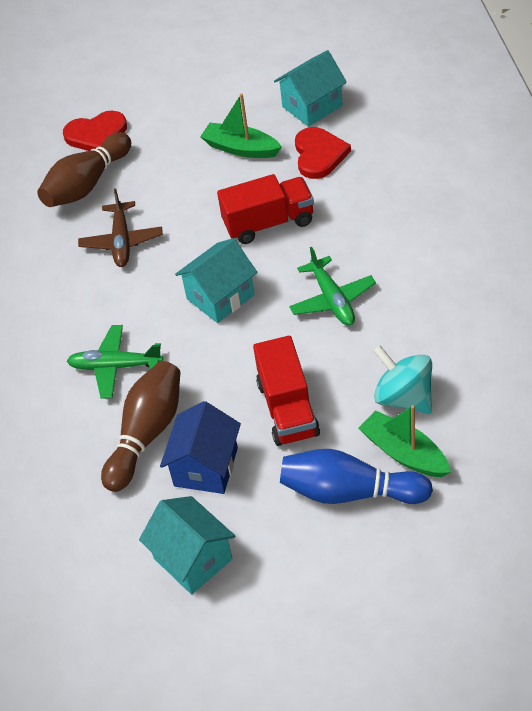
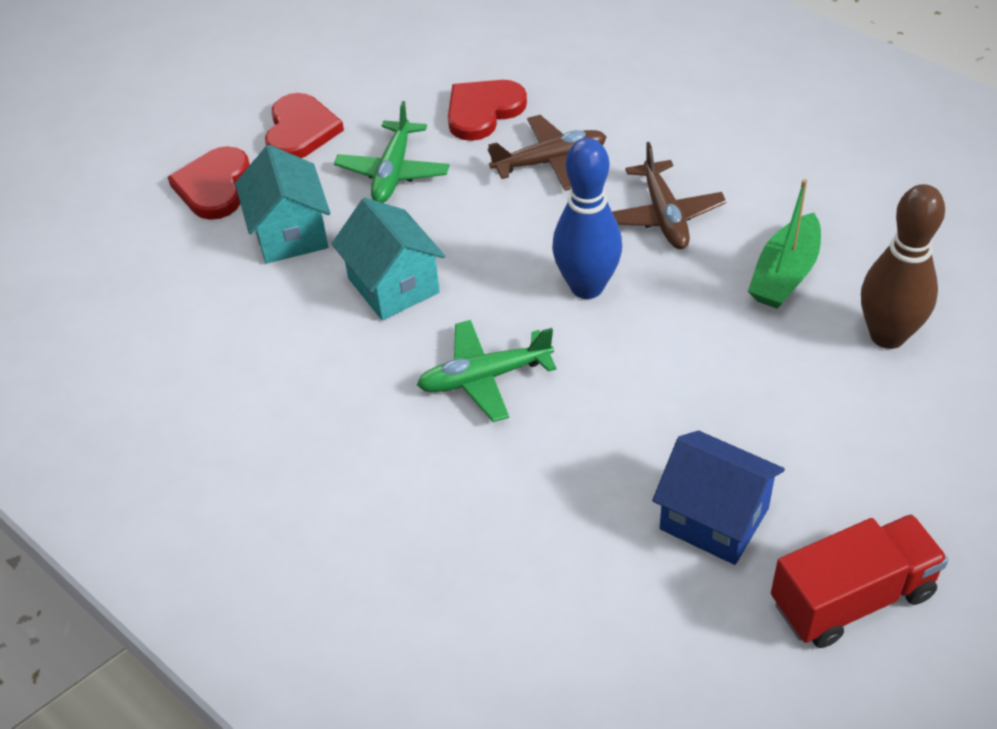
brown bowling pin: [37,132,131,207] [101,361,180,492] = 2 -> [861,184,945,349] = 1
brown plane: [78,189,163,267] = 1 -> [488,115,607,191] [612,142,726,249] = 2
green boat: [200,94,282,158] [359,405,451,477] = 2 -> [748,179,821,309] = 1
red heart: [63,111,127,151] [295,127,351,179] = 2 -> [168,146,250,220] [265,93,344,158] [448,80,527,141] = 3
red truck: [217,174,314,244] [253,336,320,446] = 2 -> [771,514,948,648] = 1
turquoise house: [139,496,235,594] [175,238,257,323] [274,50,347,127] = 3 -> [235,145,330,264] [331,198,445,320] = 2
turquoise spinning top: [373,345,432,414] = 1 -> none = 0

